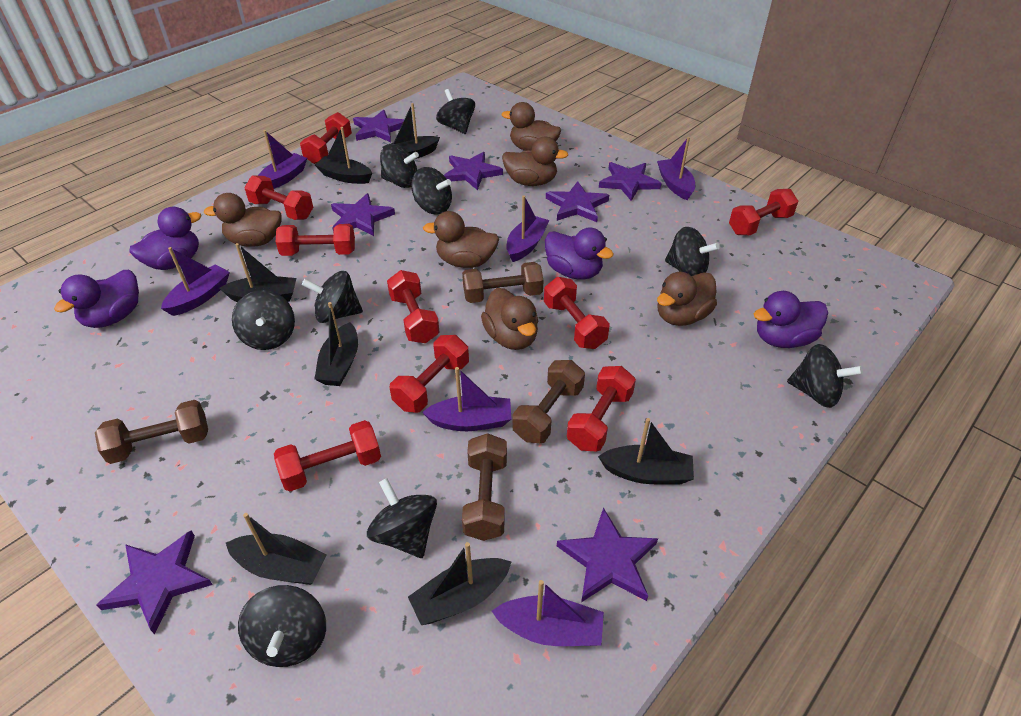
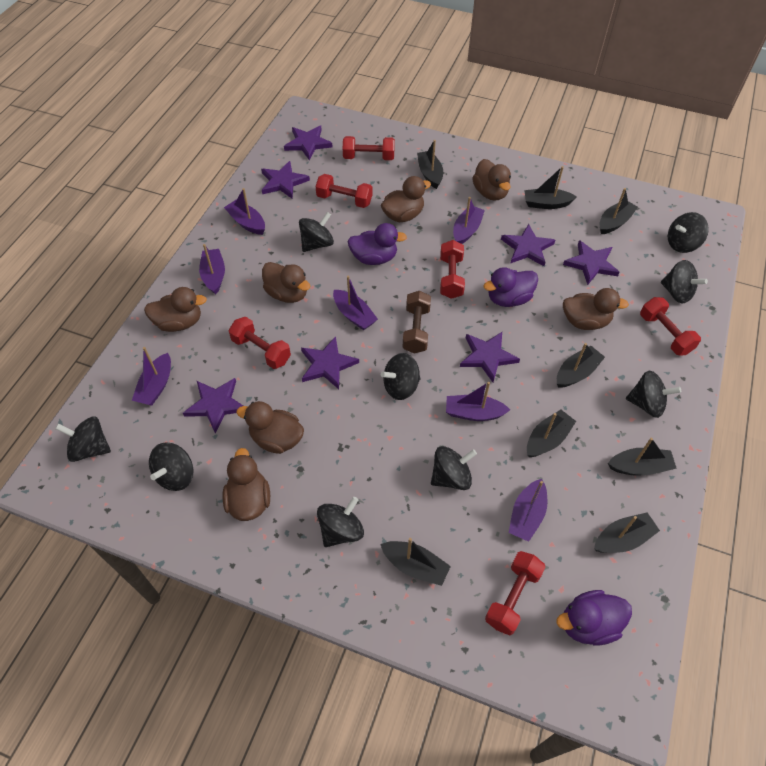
black boat: [220,243,296,302] [226,513,327,585] [315,127,372,184] [315,302,358,386] [382,103,440,159] [408,542,512,625] [598,418,694,485] = 7 -> [380,538,451,586] [417,140,443,189] [524,166,577,209] [527,410,576,457] [557,343,605,388] [594,512,660,553] [599,188,638,234] [608,438,677,476] = 8
brown duck: [204,193,282,247] [423,211,499,268] [481,288,538,350] [502,102,561,151] [502,137,568,186] [657,272,717,326] = 6 -> [144,287,207,332] [222,448,270,521] [236,401,304,454] [262,262,311,303] [381,176,431,222] [472,159,511,201] [563,288,629,330] = 7
brown dumbbell: [95,400,208,464] [462,262,544,303] [462,433,507,541] [512,360,585,443] = 4 -> [402,291,431,354] = 1
purple boat: [161,247,230,316] [258,130,307,189] [422,367,511,431] [492,580,604,646] [506,195,549,262] [657,137,695,200] = 6 -> [132,347,171,406] [199,244,225,295] [224,188,265,235] [333,276,378,330] [446,382,510,421] [453,197,485,244] [509,479,547,542] = 7
purple duck: [54,270,139,328] [130,207,201,270] [545,227,614,280] [754,291,828,348] = 4 -> [347,223,407,265] [483,267,538,307] [556,590,632,646] = 3
red dumbbell: [244,175,313,220] [274,420,381,491] [276,224,355,256] [300,112,352,164] [387,270,440,343] [390,335,469,413] [544,277,610,349] [567,366,636,451] [729,189,798,236] = 9 -> [229,317,291,369] [316,174,372,208] [343,136,395,160] [440,240,465,299] [485,551,546,635] [640,297,701,356] = 6

